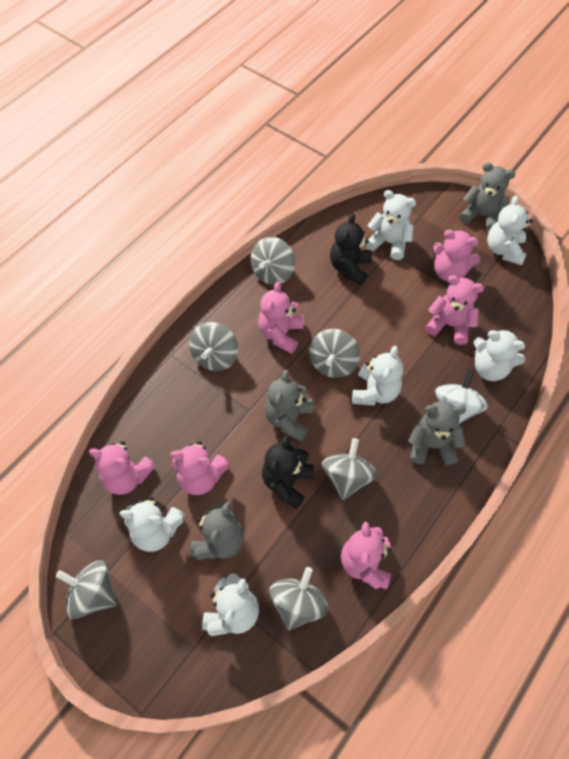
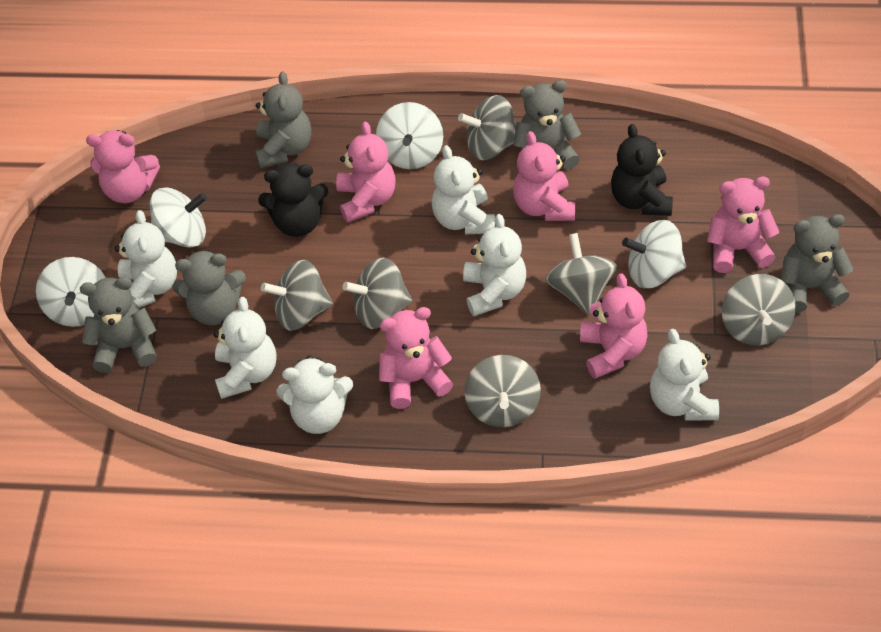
grey teddy bear: [190,502,244,560] [265,370,313,442] [409,401,466,465] [460,162,515,232] = 4 -> [80,277,157,373] [173,250,246,325] [255,71,311,168] [513,80,581,169] [781,214,854,313] = 5
white spinning top: [435,369,488,424] = 1 -> [36,257,106,327] [150,187,207,247] [376,102,443,169] [622,220,686,288] = 4

